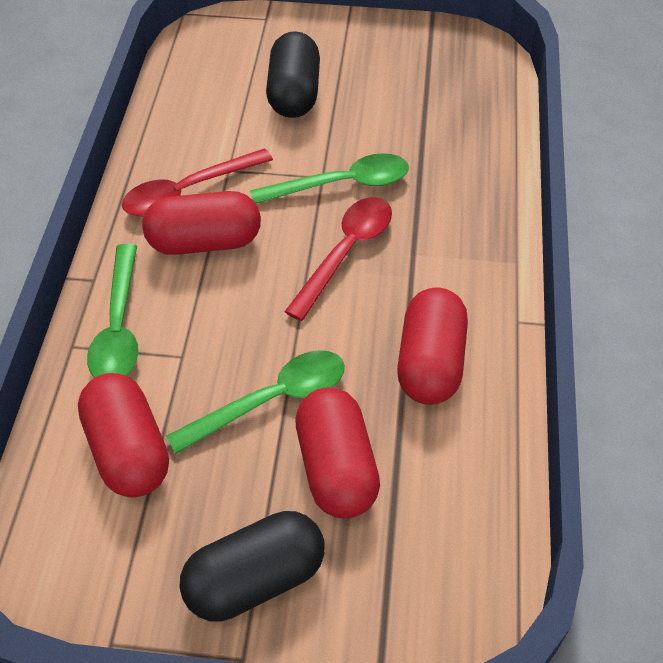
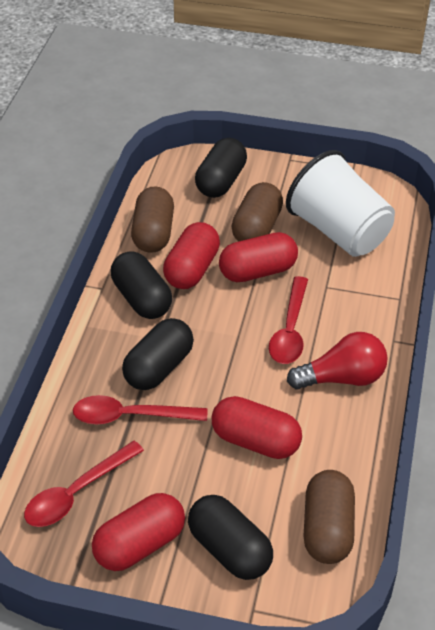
black capsule: [179,511,325,622] [266,31,320,118] = 2 -> [111,251,172,319] [122,318,194,390] [188,495,273,580] [195,138,247,198] = 4
brown capsule: none = 0 -> [131,186,174,253] [231,182,283,242] [304,470,355,564] = 3
green spoon: [87,244,138,378] [166,350,345,454] [250,153,409,204] = 3 -> none = 0
red light bulb: none = 0 -> [287,332,388,390] = 1
red spoon: [122,148,273,216] [284,197,392,321] = 2 -> [24,441,144,527] [73,395,207,424] [269,276,308,364] = 3
white cup: none = 0 -> [286,150,395,257] = 1

